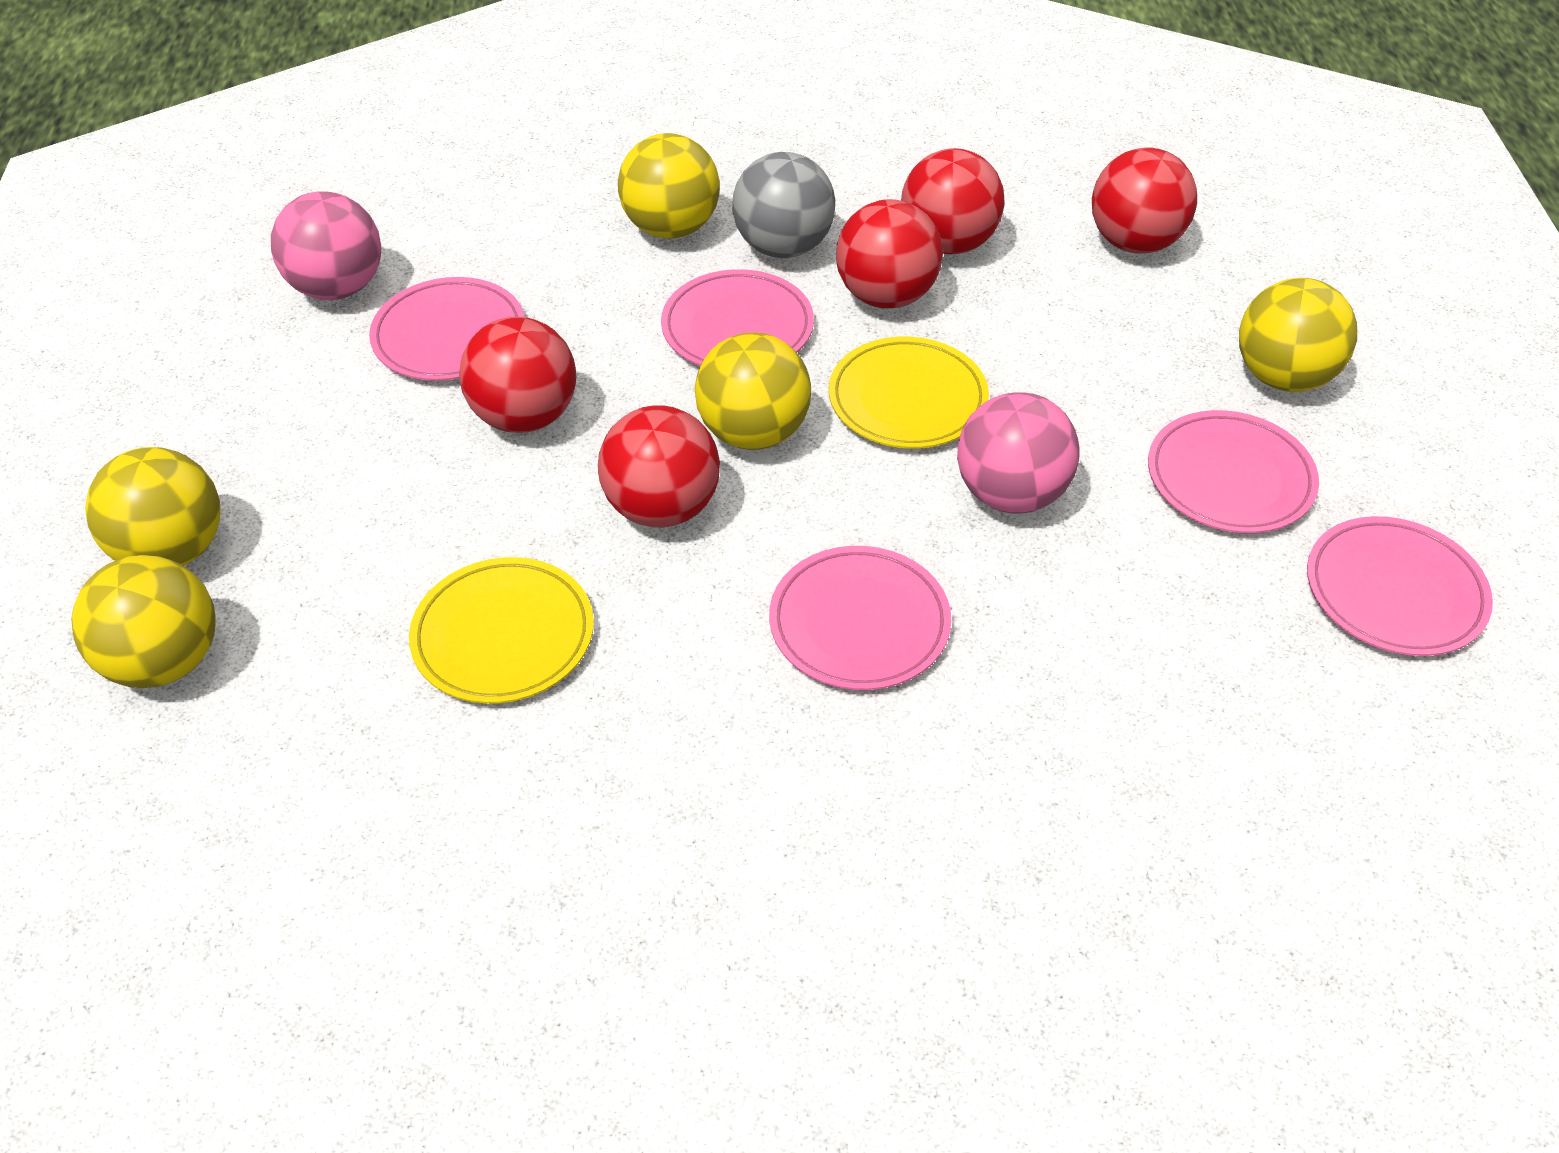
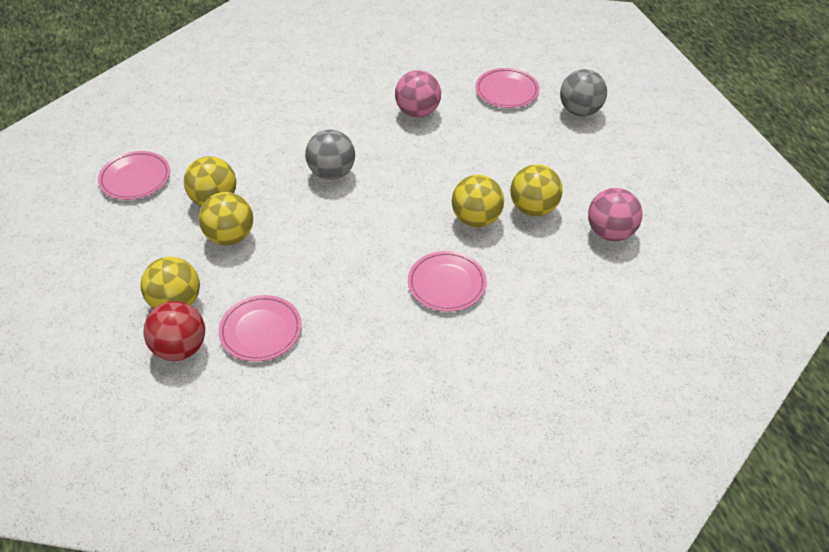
grey ball: [732,152,835,258] = 1 -> [305,130,355,180] [560,69,607,117] = 2
pink plate: [369,277,524,381] [661,269,814,366] [769,546,951,690] [1148,410,1319,533] [1307,516,1493,656] = 5 -> [98,151,170,200] [218,295,302,362] [408,251,487,312] [475,68,539,108] = 4
red ball: [459,316,576,433] [598,405,720,527] [836,199,943,308] [901,148,1005,254] [1092,147,1197,254] = 5 -> [143,301,205,361] = 1
yellow plate: [409,557,594,704] [829,336,989,449] = 2 -> none = 0

